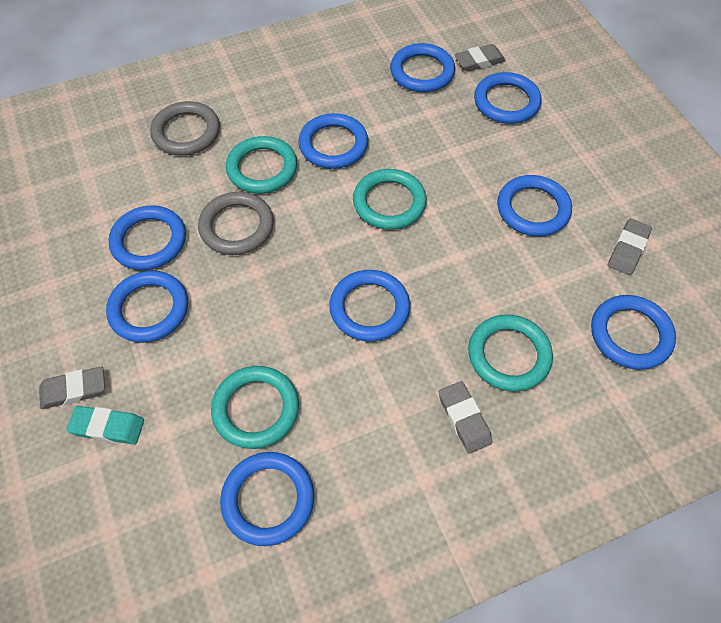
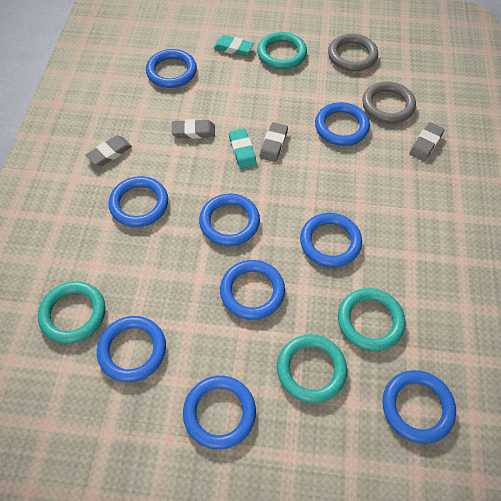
turquoise eraser: [67,406,144,444] = 1 -> [214,35,254,56] [229,129,257,169] = 2

